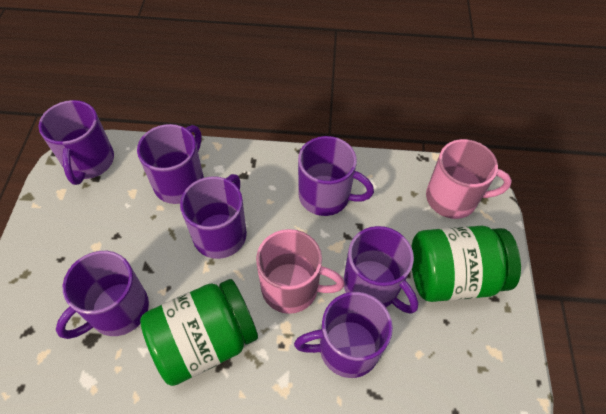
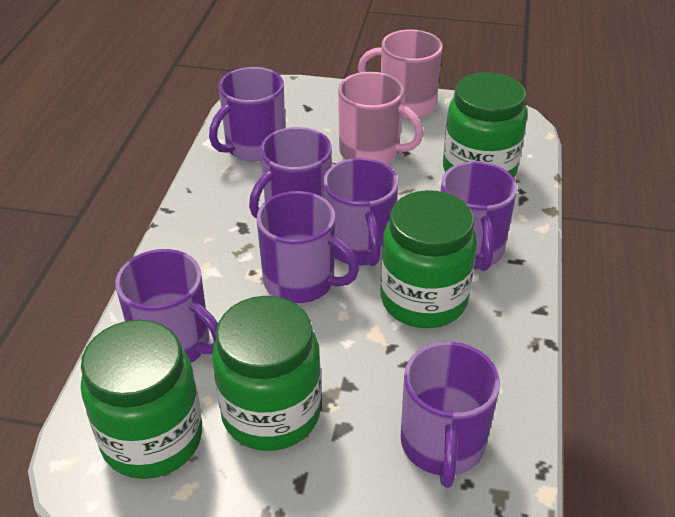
green jar: [140,279,258,386] [411,226,521,302] = 2 -> [81,320,202,479] [212,296,321,451] [381,190,477,328] [443,72,528,177] = 4

